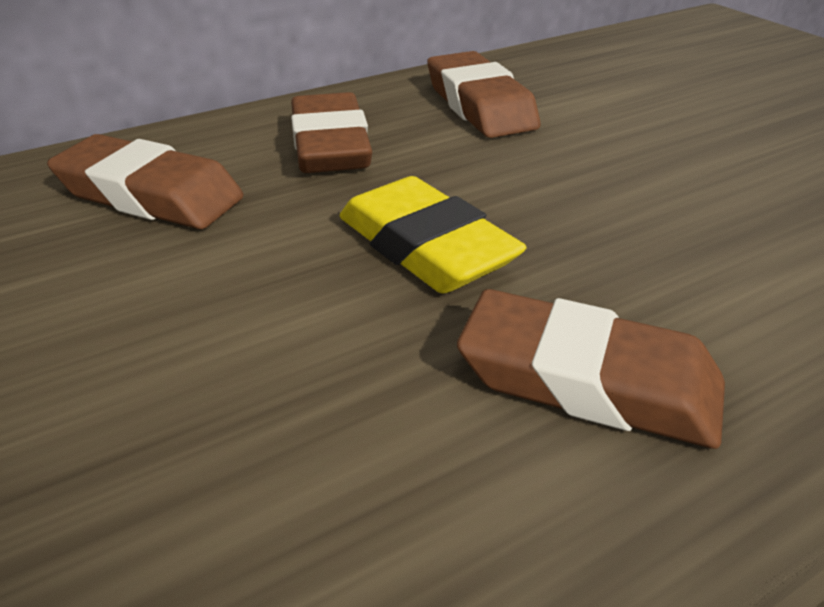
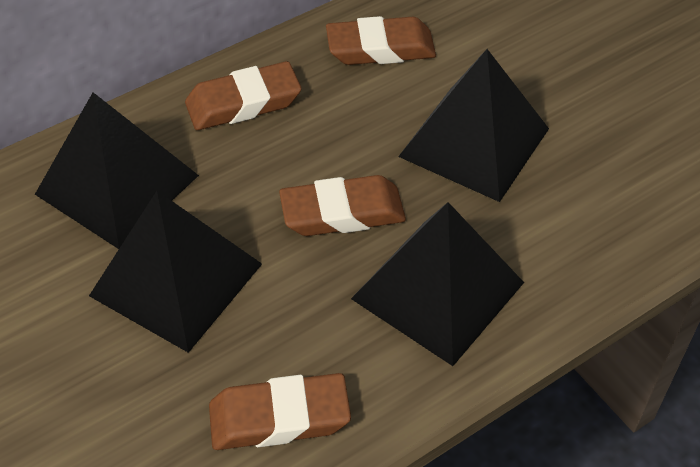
black pyramid: none = 0 -> [35,92,199,249] [89,191,262,353] [351,202,524,366] [398,49,549,202] = 4
yellow eraser: [339,176,527,293] = 1 -> none = 0

